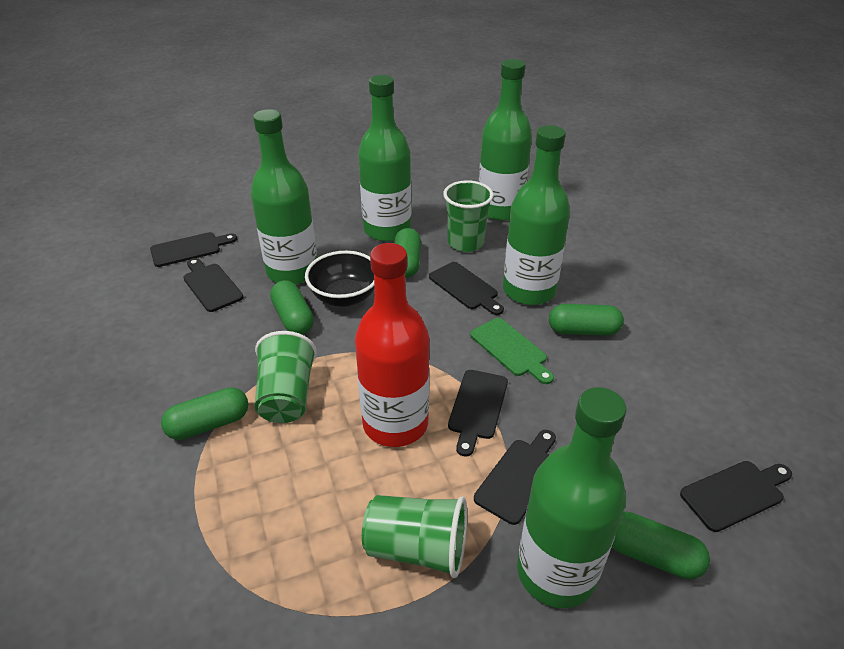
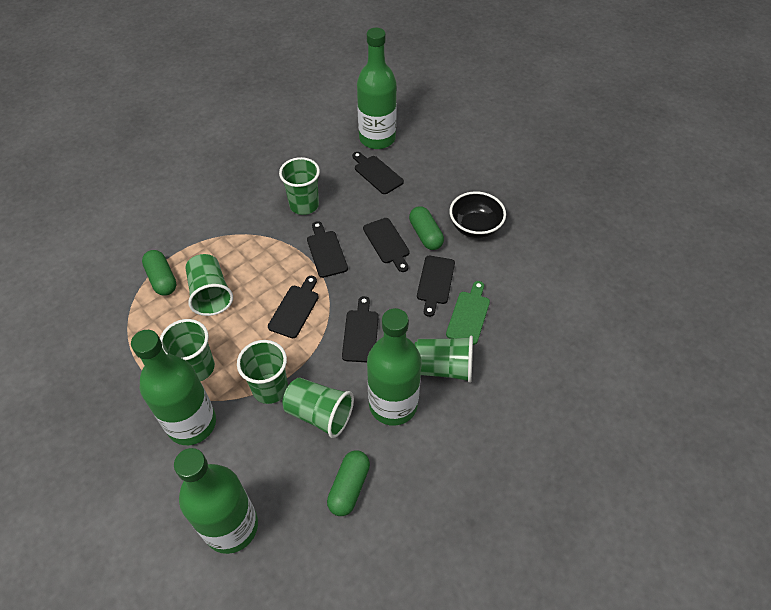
green bottle: [251,109,317,285] [358,75,411,242] [479,59,532,221] [503,125,570,305] [517,387,626,608] = 5 -> [131,330,216,445] [174,448,258,554] [357,28,397,149] [367,308,422,426] = 4
green capsule: [161,387,248,440] [270,280,314,334] [394,228,421,278] [549,304,624,336] [612,511,710,579] = 5 -> [142,250,177,296] [327,450,370,516] [409,206,444,250] = 3
green cup: [254,331,317,423] [362,495,467,578] [443,180,493,252] = 3 -> [160,319,215,381] [185,254,233,316] [237,340,288,404] [279,157,320,215] [282,377,354,438] [414,336,473,383] = 6
red bottle: [355,243,430,447] = 1 -> none = 0

